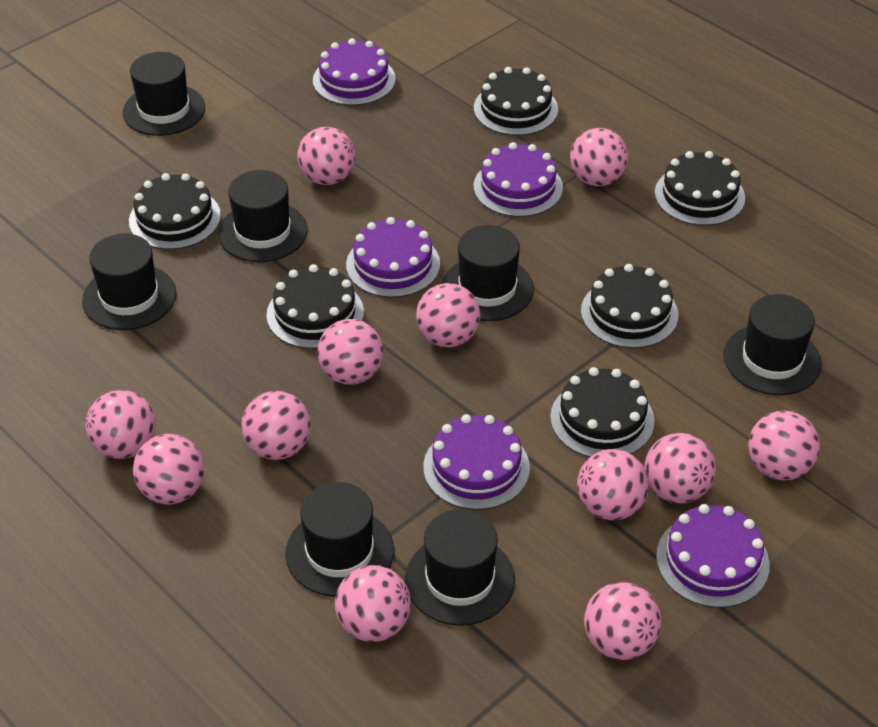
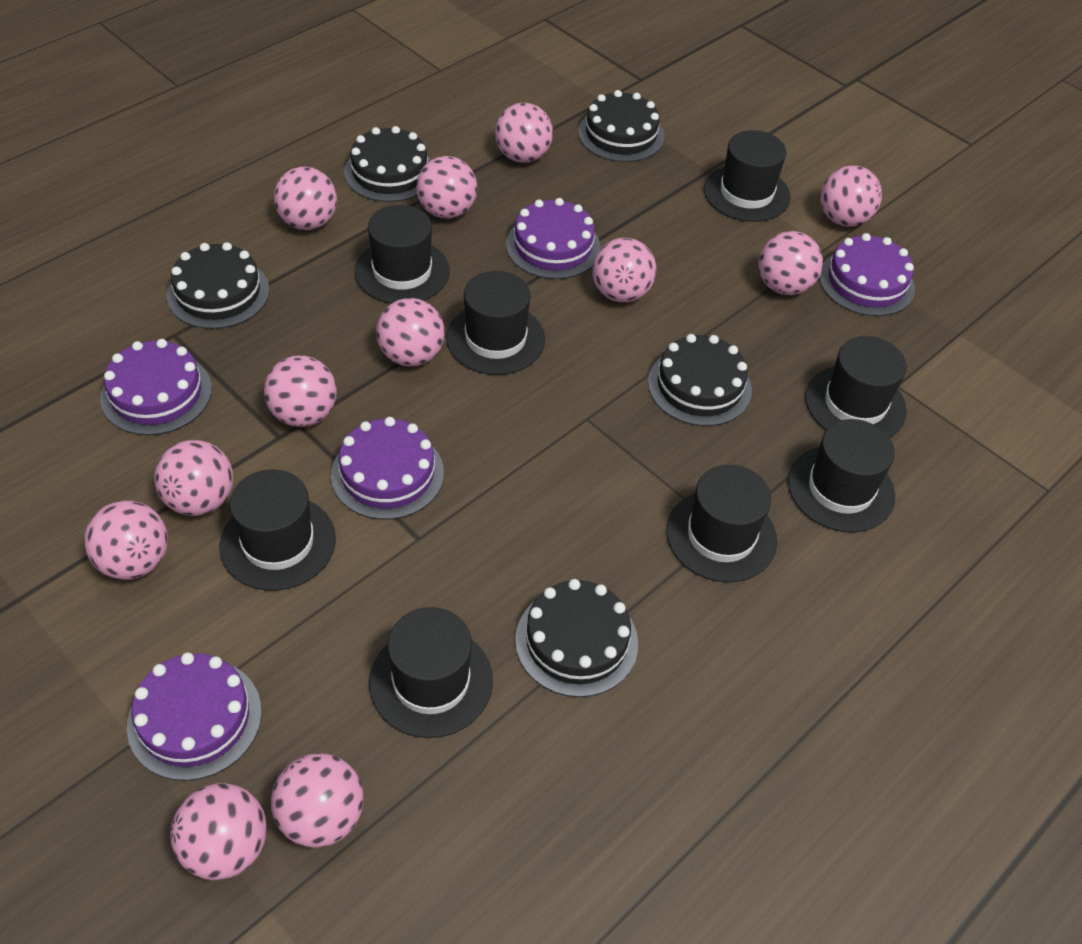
black cake: [129,173,221,250] [266,264,364,349] [474,67,558,136] [550,367,654,457] [581,264,678,348] [655,151,745,226] = 6 -> [167,242,269,329] [344,126,431,202] [515,579,638,697] [578,90,664,162] [648,334,752,426] = 5
black hat: [82,234,176,330] [123,52,205,136] [218,170,308,262] [285,482,394,597] [405,509,515,626] [442,225,534,321] [724,294,822,395] = 7 -> [219,470,336,591] [355,205,450,304] [369,607,493,738] [446,271,545,375] [666,465,777,582] [704,130,790,222] [788,419,895,532] [805,336,907,438] = 8

